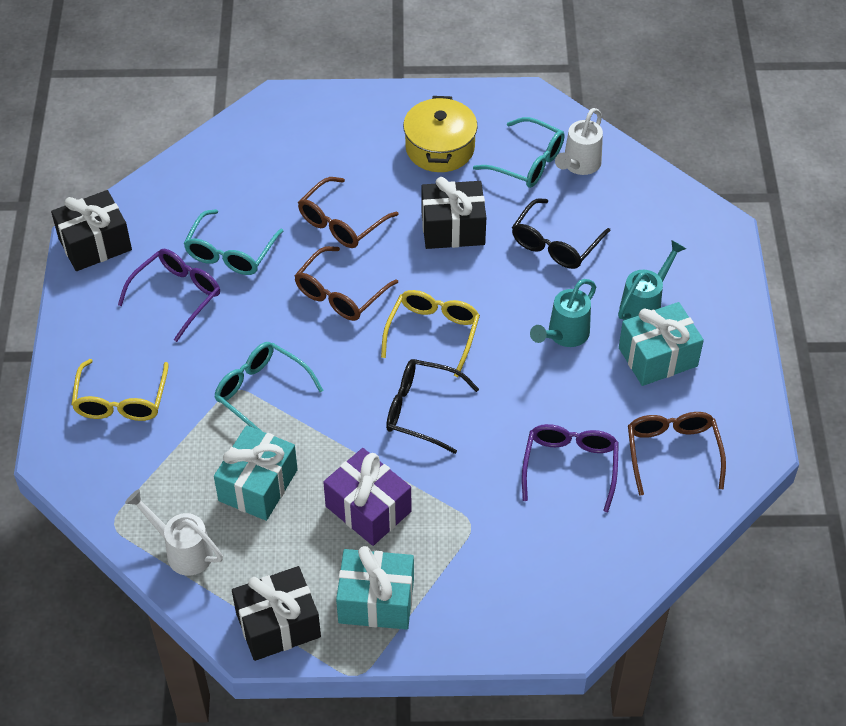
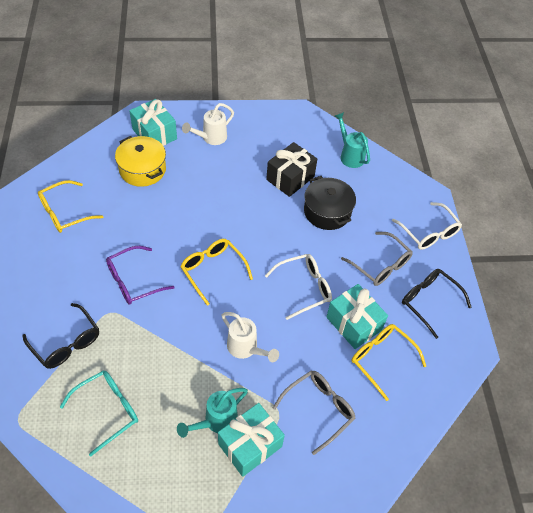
black gift: [51,190,132,271] [232,566,321,661] [421,177,486,249] = 3 -> [266,142,317,197] = 1
black pot: none = 0 -> [304,176,356,230] = 1
brown glasses: [294,246,398,321] [298,177,399,248] [628,412,726,496] = 3 -> none = 0
grey glasses: none = 0 -> [273,371,356,455] [341,232,413,286] = 2
purple gift: [323,448,412,546] = 1 -> none = 0
purple glasses: [118,249,220,342] [522,424,619,512] = 2 -> [106,246,175,305] = 1
turquoise glasses: [183,209,283,275] [214,342,324,431] [473,117,565,188] = 3 -> [60,370,138,456] = 1
white glasses: none = 0 -> [265,254,332,320] [392,202,462,250] = 2
yellow glasses: [71,359,168,421] [381,290,480,377] = 2 -> [38,180,103,233] [180,239,253,306] [352,324,426,401] = 3

